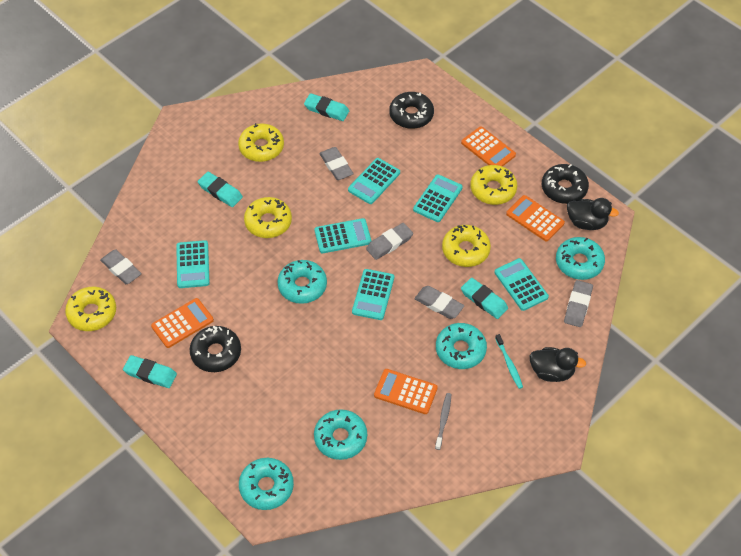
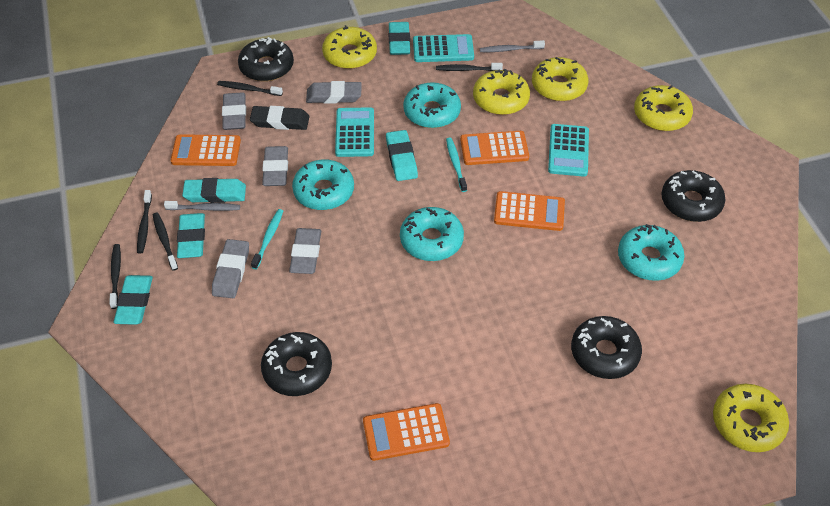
black donut: [190,326,241,372] [389,92,434,129] [542,164,589,204] = 3 -> [238,37,294,82] [261,332,332,396] [571,316,642,379] [661,170,725,222] = 4
black duck: [530,347,586,382] [567,198,619,230] = 2 -> none = 0
black eraser: none = 0 -> [250,106,309,130] = 1
black toothbrush: none = 0 -> [109,244,121,309] [137,190,152,254] [153,213,178,271] [217,81,283,96] [436,63,503,71] = 5
grey toothbrush: [435,393,451,450] = 1 -> [164,201,240,211] [480,40,545,52] = 2
turquoise calculator: [176,240,210,288] [314,218,371,253] [348,158,400,204] [352,269,394,320] [413,174,463,222] [494,258,549,311] = 6 -> [335,107,374,157] [413,34,474,62] [548,124,589,177] = 3
turquoise donut: [239,458,294,510] [277,260,327,304] [314,409,367,460] [436,323,487,369] [556,237,605,280] = 5 -> [292,160,354,210] [400,207,464,261] [403,82,461,128] [618,224,684,281] = 4
turquoise eraser: [123,355,177,388] [197,172,243,207] [304,93,349,121] [461,278,508,319] = 4 -> [114,275,153,325] [177,213,205,258] [182,178,246,203] [386,130,418,181] [389,22,410,55] = 5
turquoise toothbrush: [495,334,523,389] = 1 -> [251,209,283,269] [446,138,467,192] = 2

